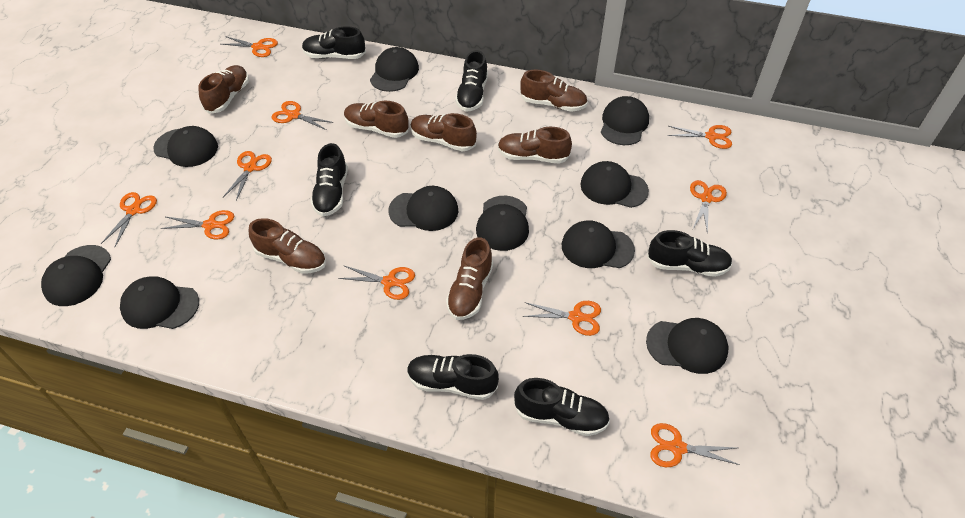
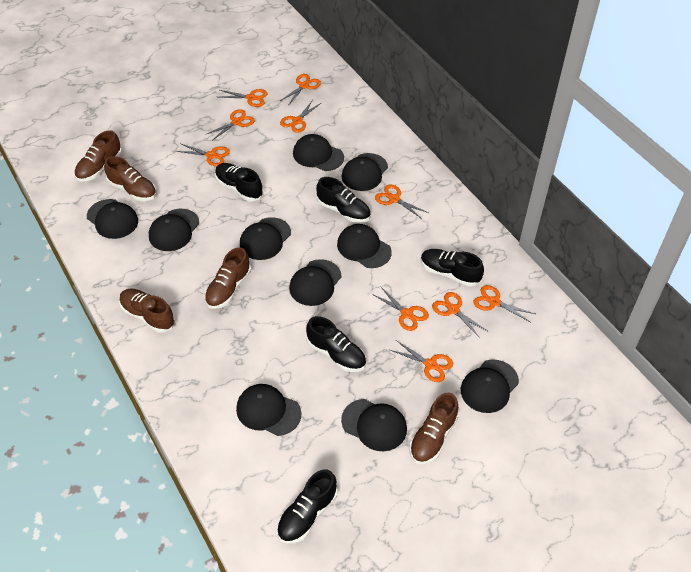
black shoe: [302,26,366,59] [311,143,348,216] [407,354,499,400] [455,50,488,112] [514,378,610,436] [647,230,733,277] = 6 -> [215,163,263,201] [277,470,337,543] [306,316,366,372] [316,177,371,223] [421,249,484,287] = 5
brown shoe: [198,65,249,114] [249,218,326,274] [344,101,408,138] [410,113,477,151] [446,237,493,320] [498,127,572,163] [520,70,588,112] = 7 -> [75,130,122,182] [104,156,156,201] [119,289,175,333] [204,247,251,309] [409,392,459,464] = 5

